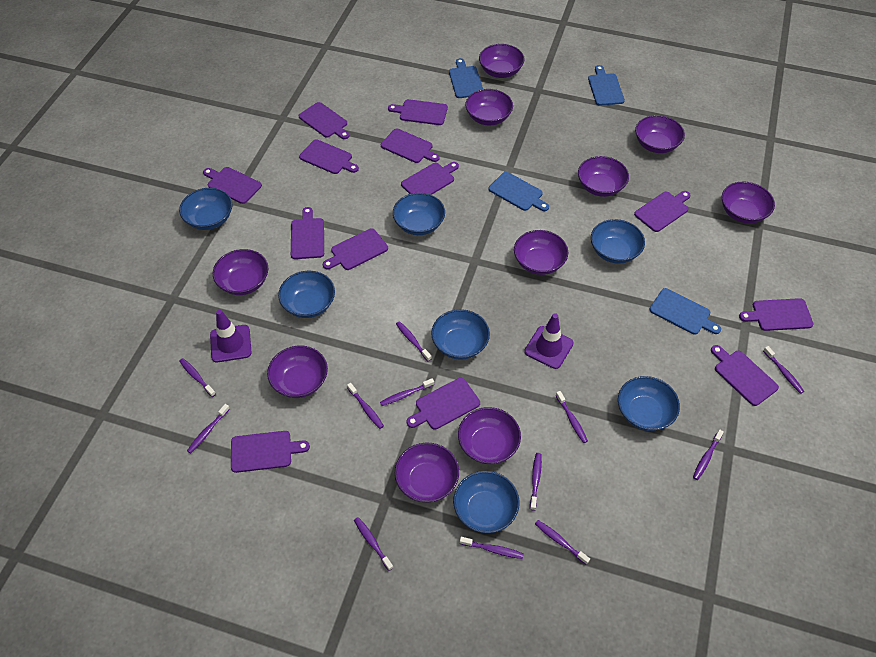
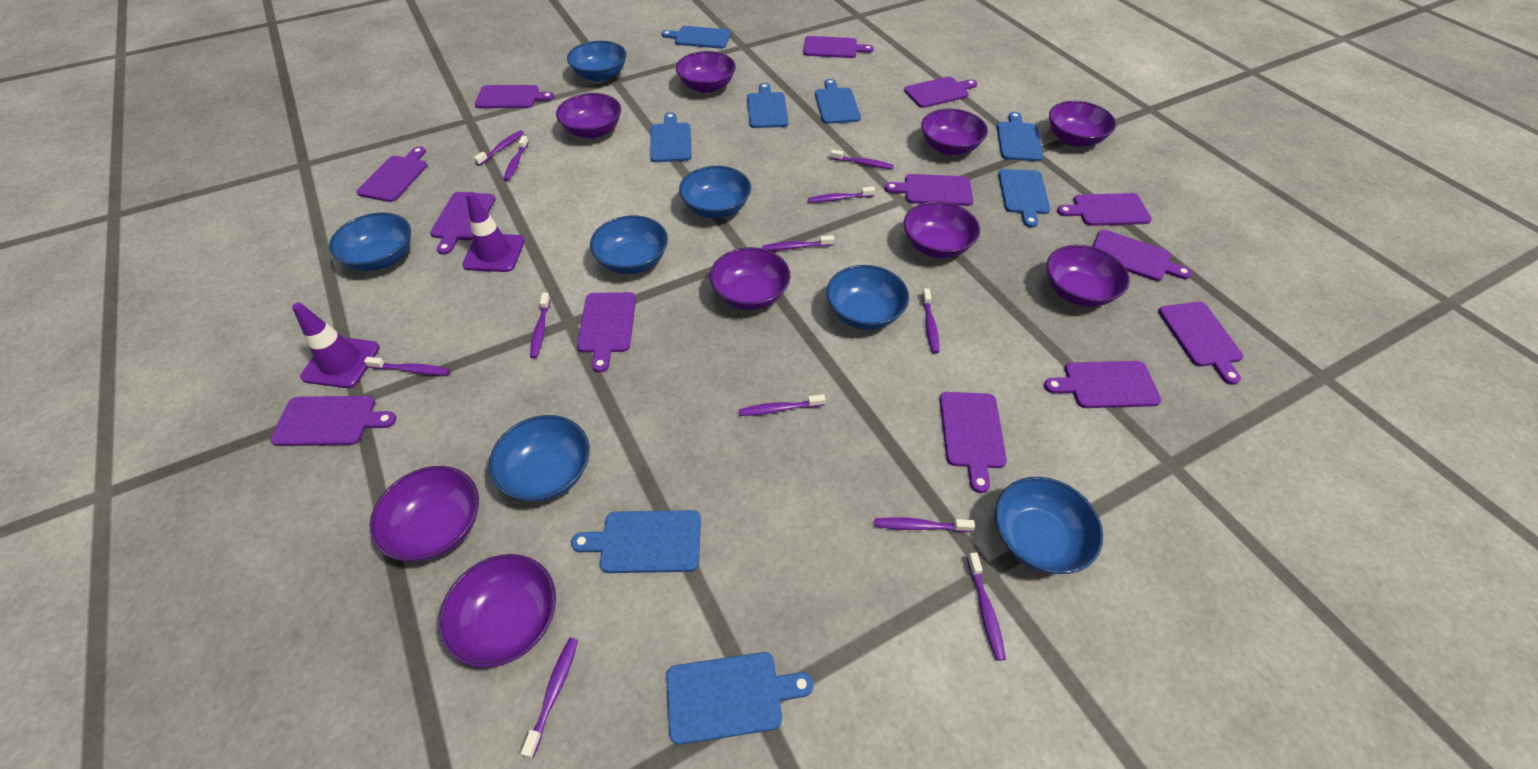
blue cutting board: [449,58,483,98] [488,172,549,211] [588,65,625,106] [649,288,721,335] = 4 -> [571,510,701,573] [650,112,692,162] [662,26,731,49] [666,652,813,745] [747,83,789,128] [815,79,861,124] [997,112,1044,162] [998,169,1050,228] = 8
purple bowl: [213,249,268,295] [267,346,328,398] [395,443,459,502] [458,407,521,464] [466,89,513,125] [479,44,525,78] [514,230,568,275] [578,156,629,197] [635,115,685,153] [722,182,775,224] = 10 -> [369,466,479,561] [439,554,556,668] [556,93,621,139] [676,51,736,93] [710,247,790,310] [904,201,980,258] [921,109,988,155] [1046,245,1130,307] [1049,101,1116,147] = 9

